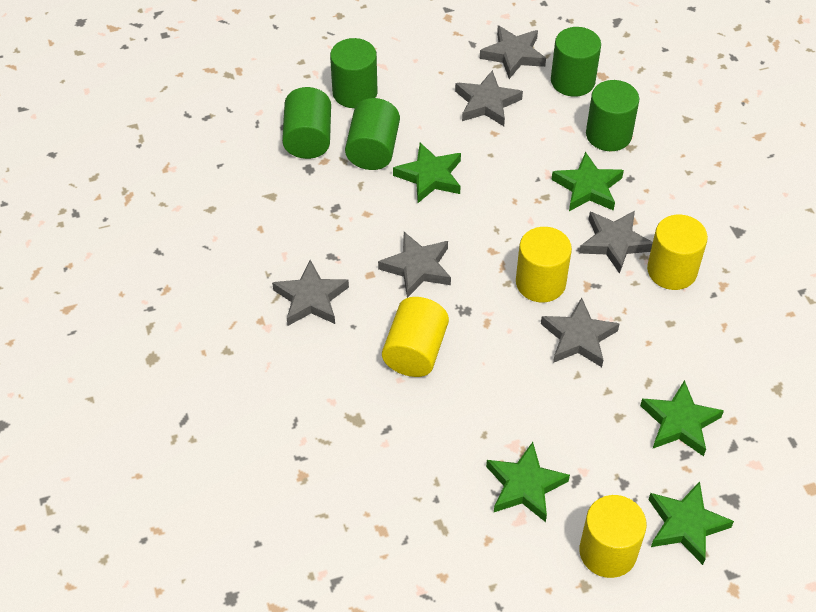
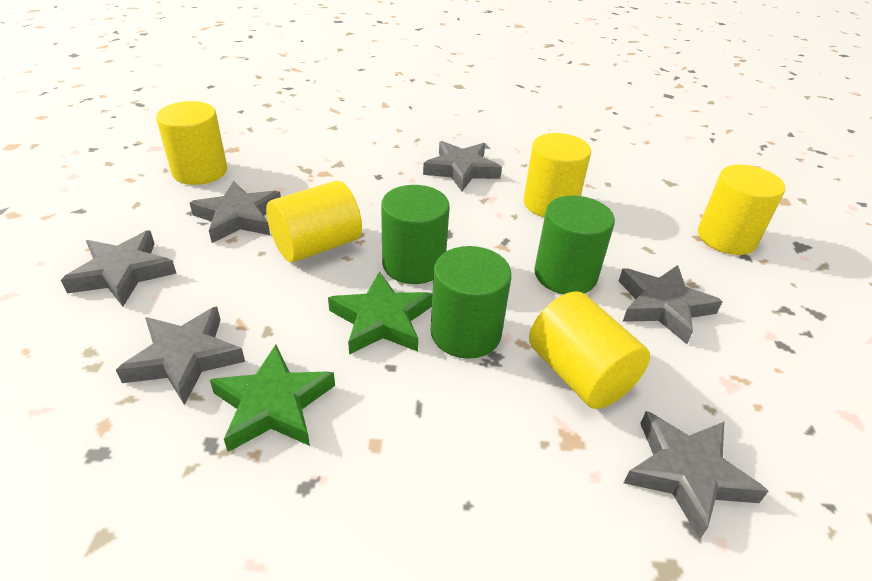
green cylinder: [282,87,331,159] [330,38,378,108] [345,98,400,170] [551,27,601,97] [586,80,639,151] = 5 -> [381,185,450,284] [431,246,512,359] [534,195,615,294] = 3
green star: [393,143,461,203] [486,442,570,522] [551,152,624,211] [640,380,724,456] [648,481,734,565] = 5 -> [210,345,335,452] [328,271,433,355] = 2
yellow cylinder: [382,297,449,377] [516,227,572,302] [579,495,647,578] [647,215,708,290] = 4 -> [156,101,227,185] [266,181,362,263] [523,133,591,217] [529,291,650,409] [698,165,785,255] = 5

